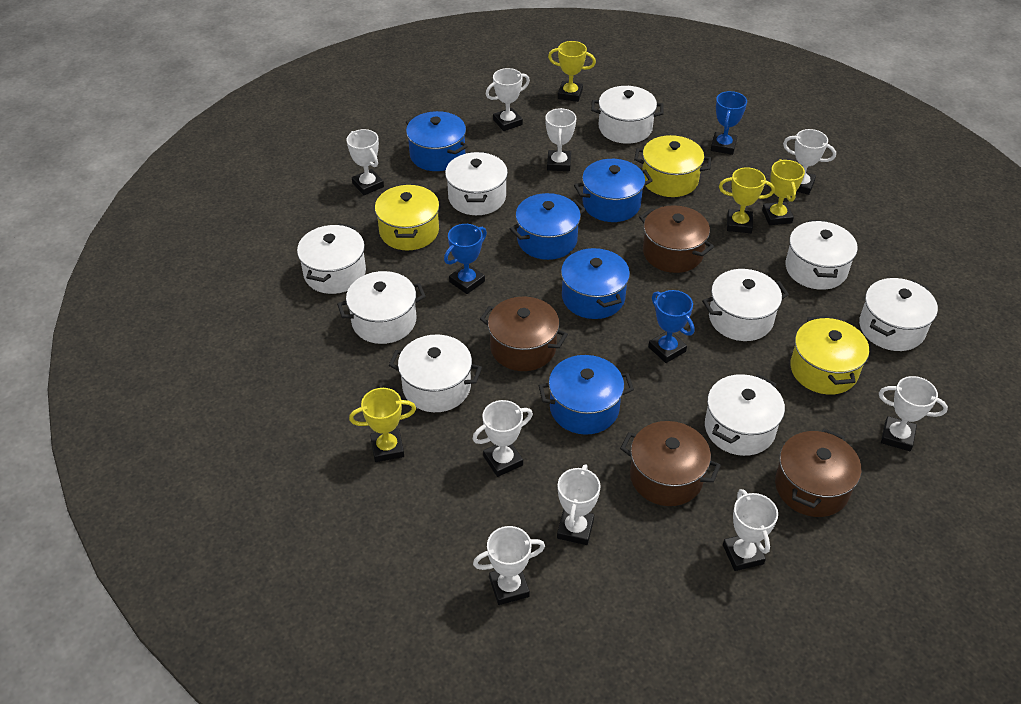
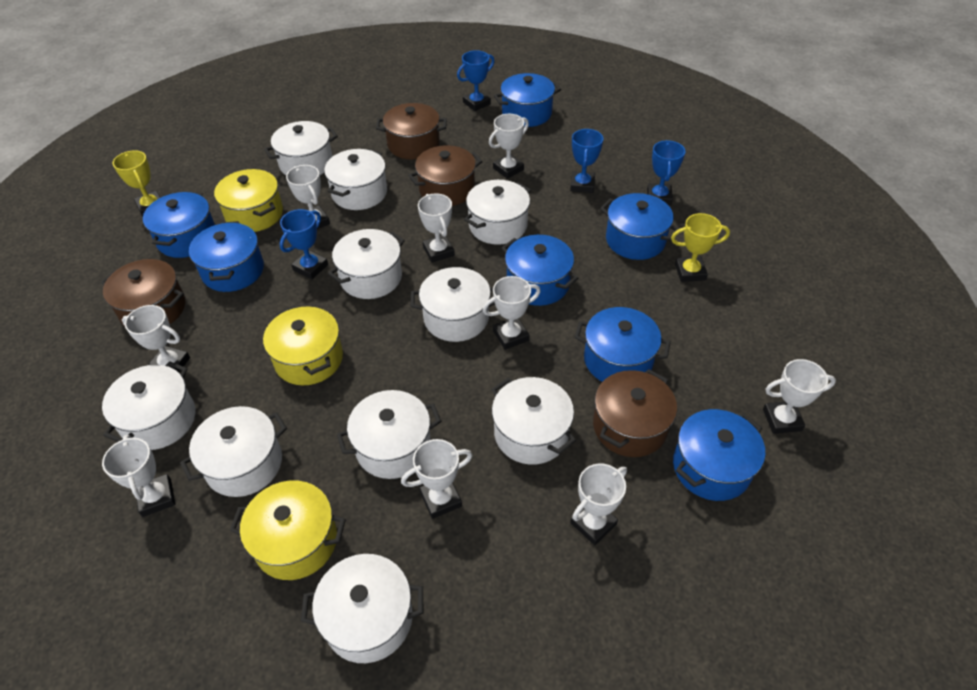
blue pot: [406,111,468,171] [510,193,586,260] [539,355,634,435] [561,247,630,319] [574,159,653,222] = 5 -> [143,191,215,258] [189,221,264,292] [494,73,561,127] [502,235,578,306] [575,307,671,382] [600,193,680,260] [673,409,765,501] = 7
blue trophy: [444,224,487,294] [648,290,695,363] [711,91,747,155] = 3 -> [280,209,328,280] [457,50,495,111] [570,129,603,193] [647,140,685,205] = 4
white pot: [297,223,366,294] [337,271,426,344] [389,334,482,412] [445,152,508,215] [591,86,664,144] [702,269,789,341] [705,374,785,456] [785,220,858,290] [859,278,938,351] = 9 -> [102,361,196,450] [180,406,287,497] [264,121,338,175] [301,554,423,663] [324,149,387,210] [328,229,405,299] [337,390,441,479] [411,267,495,342] [464,180,531,245] [491,377,576,465] = 10
yellow trophy: [349,388,416,462] [548,41,596,102] [719,167,775,233] [762,159,805,225] = 4 -> [112,150,161,217] [671,213,730,282] = 2

